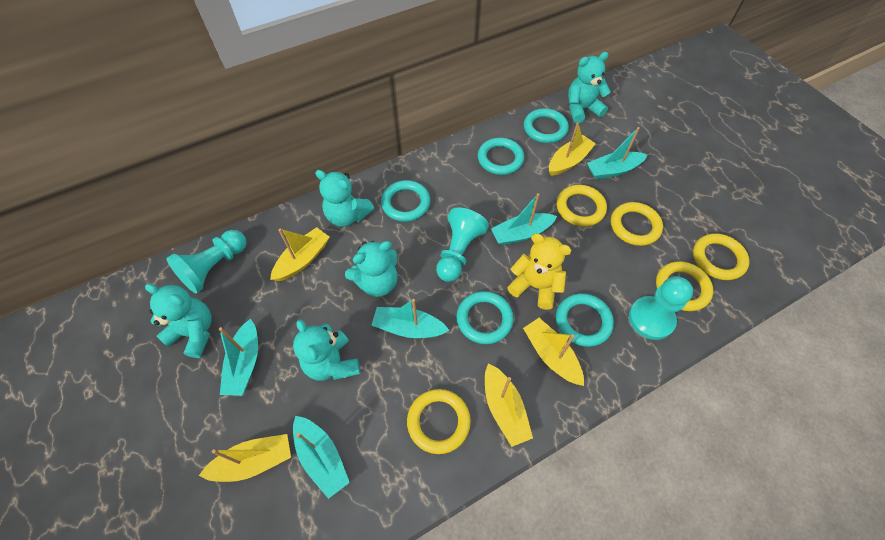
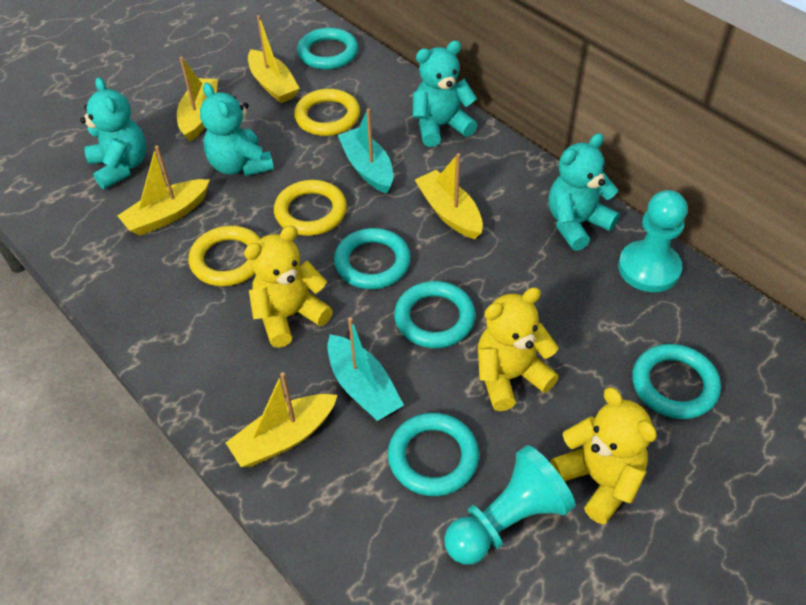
turquoise boat: [219,319,258,396] [293,416,350,499] [371,299,450,338] [491,193,557,245] [587,127,647,179] = 5 -> [327,317,404,421] [338,108,393,194] = 2
turquoise pawn: [166,230,247,294] [436,207,489,282] [629,276,693,340] = 3 -> [444,445,575,564] [618,190,688,292] = 2
turquoise teddy bear: [145,284,212,358] [293,319,360,381] [315,170,374,227] [345,241,398,297] [568,52,611,123] = 5 -> [80,77,146,189] [200,83,274,176] [413,41,477,147] [548,133,620,251] = 4
yellow ring: [407,389,471,454] [557,185,607,227] [611,202,663,246] [656,261,713,311] [693,233,750,280] = 5 -> [188,226,260,286] [274,180,347,236] [294,89,360,136] = 3
yellow teddy bear: [507,233,572,310] = 1 -> [244,225,333,348] [478,287,559,411] [550,387,657,524] = 3

